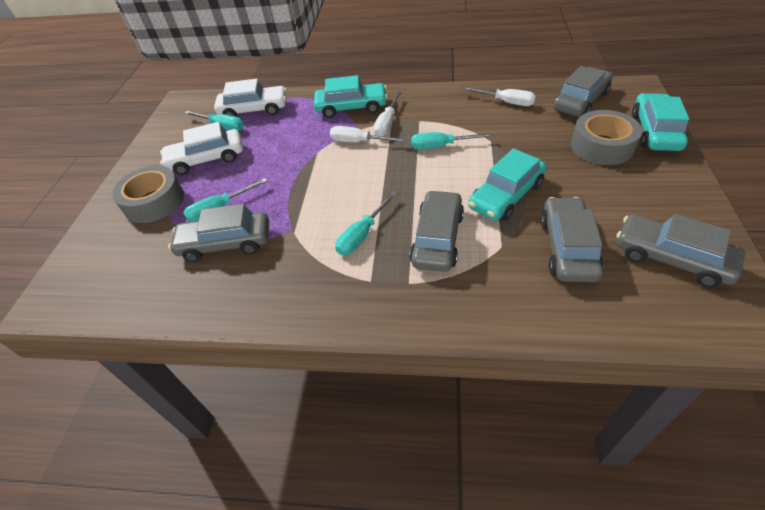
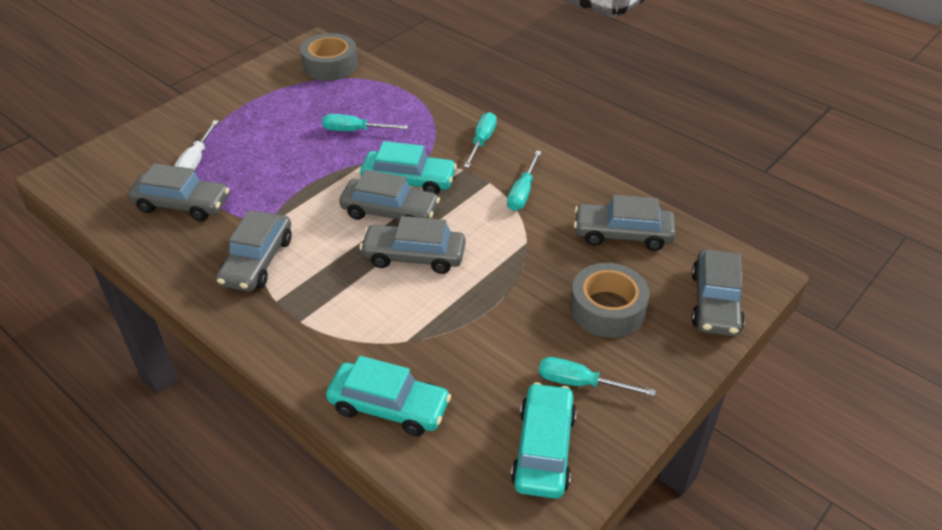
grey car: [168,204,269,262] [409,190,464,272] [540,197,604,282] [553,66,613,117] [616,214,745,288] = 5 -> [128,163,229,221] [216,210,292,292] [339,170,440,220] [359,216,466,274] [574,195,676,251] [692,249,745,336] = 6
white car: [160,122,243,175] [214,79,287,117] = 2 -> none = 0
white screwdriver: [330,126,407,142] [373,91,401,136] [461,87,536,106] = 3 -> [174,120,219,170] = 1

